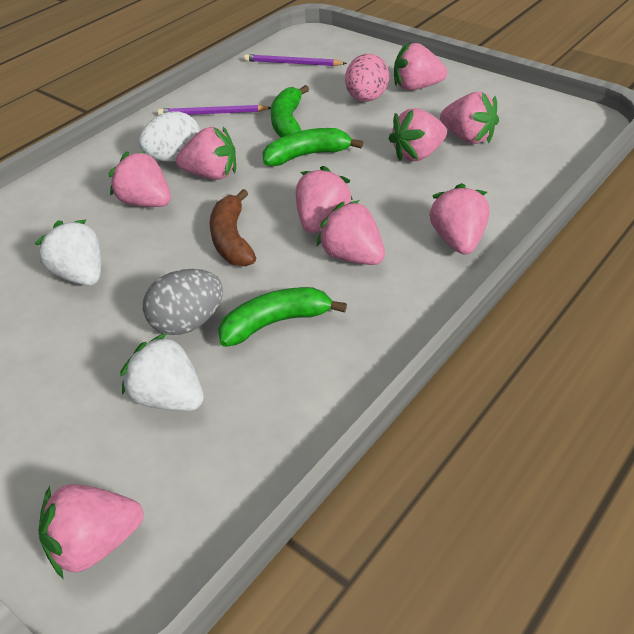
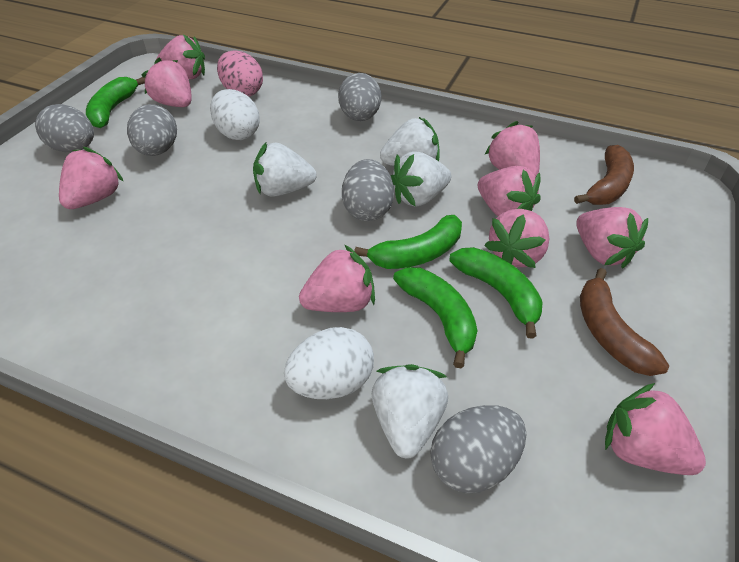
brown banana: [209,189,256,266] = 1 -> [574,145,634,205] [580,268,669,376] = 2
green banana: [218,287,347,347] [262,128,363,166] [270,85,309,138] = 3 -> [86,77,145,128] [354,215,462,269] [393,267,477,368] [449,247,543,339] = 4
grey egg: [143,269,223,335] = 1 -> [35,104,94,152] [127,104,177,156] [338,73,381,121] [342,159,394,221] [431,405,526,493] = 5
purple pencil: [158,105,271,115] [244,54,347,66] = 2 -> none = 0
white egg: [139,111,200,162] = 1 -> [210,89,260,140] [284,327,374,399] = 2
white strawberry: [35,220,101,286] [120,333,204,411] = 2 -> [253,142,316,197] [372,364,448,458] [380,117,439,166] [391,151,451,207] = 4

